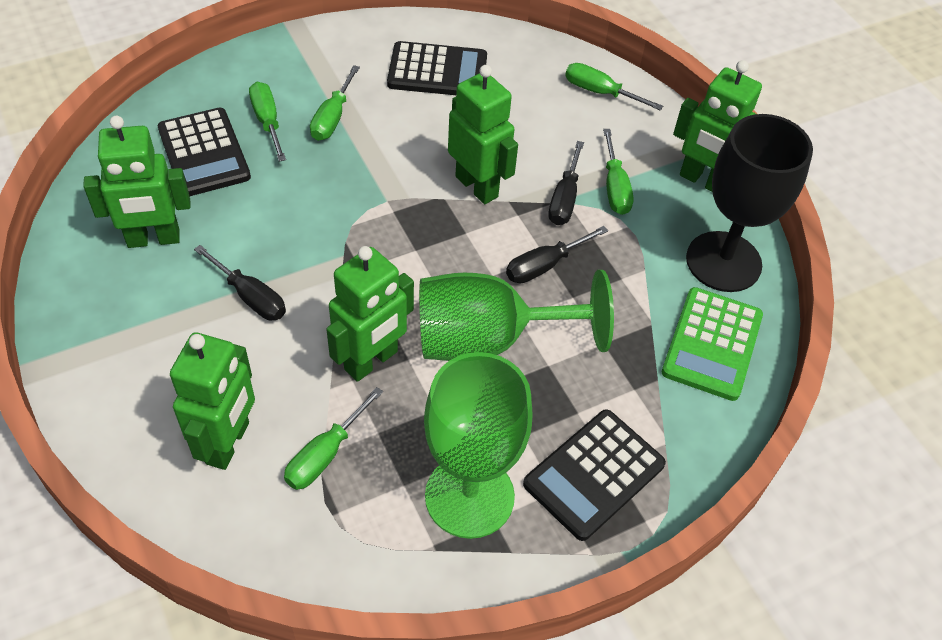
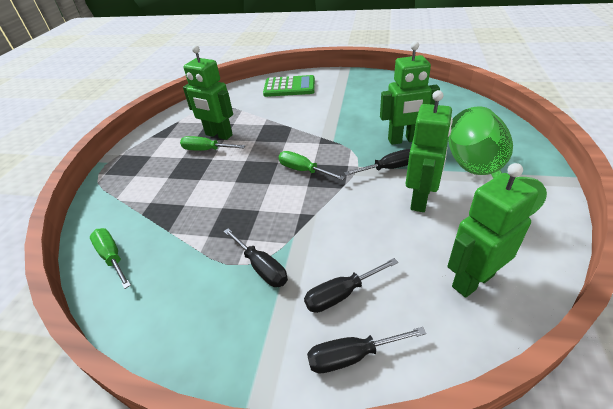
black calculator: [158,108,251,196] [387,41,487,95] [523,409,666,541] = 3 -> none = 0
black goblet: [686,114,813,292] = 1 -> none = 0
black screwdriver: [194,245,286,321] [506,226,608,283] [548,141,584,225] = 3 -> [224,228,288,287] [304,258,398,313] [307,327,426,373] [344,149,410,176] = 4
green goblet: [419,270,614,361] [424,352,532,539] = 2 -> [448,106,547,216] = 1
green robot: [83,116,190,248] [170,332,255,470] [326,246,414,382] [448,65,518,204] [673,60,762,192] = 5 -> [183,45,233,140] [380,41,440,145] [405,90,453,212] [447,163,539,298] = 4
green screwdriver: [249,82,286,162] [284,387,383,490] [310,65,360,141] [565,63,663,111] [603,129,634,215] = 5 -> [90,228,131,289] [180,136,245,151] [278,151,345,180] = 3

